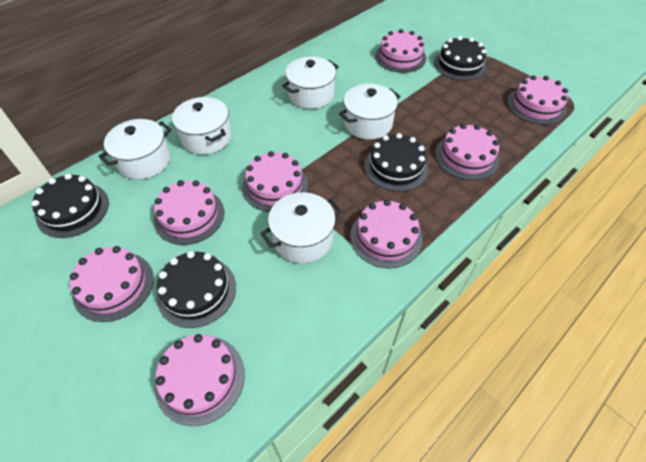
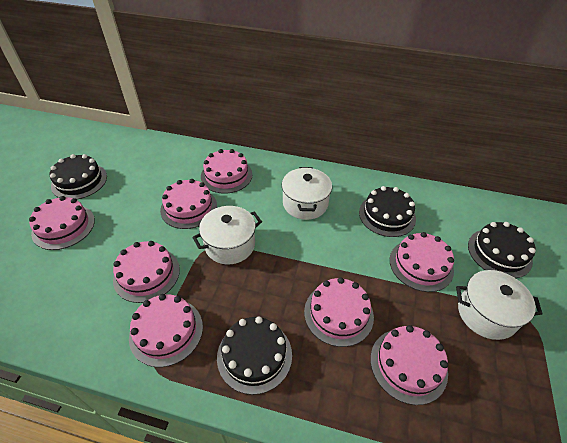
white pot: [99,119,171,180] [172,97,232,155] [261,192,342,263] [282,57,339,109] [339,84,400,140] = 5 -> [192,206,262,264] [282,167,332,220] [456,270,543,340] = 3

